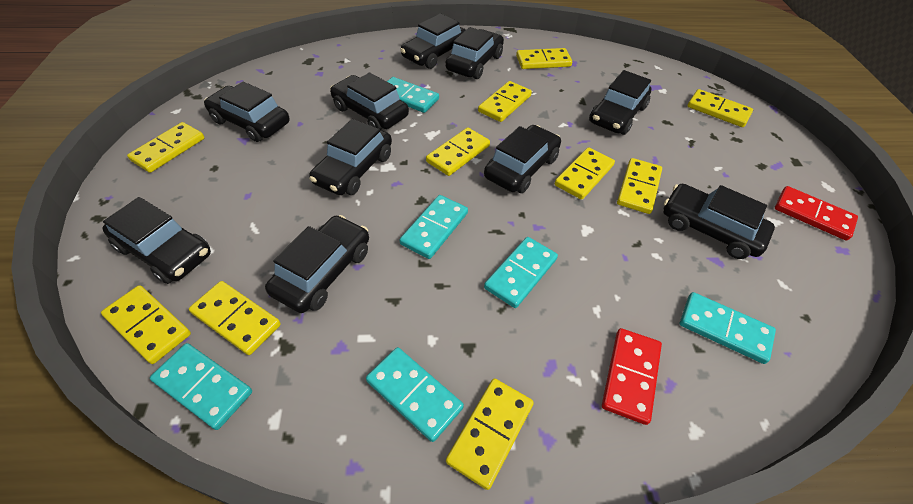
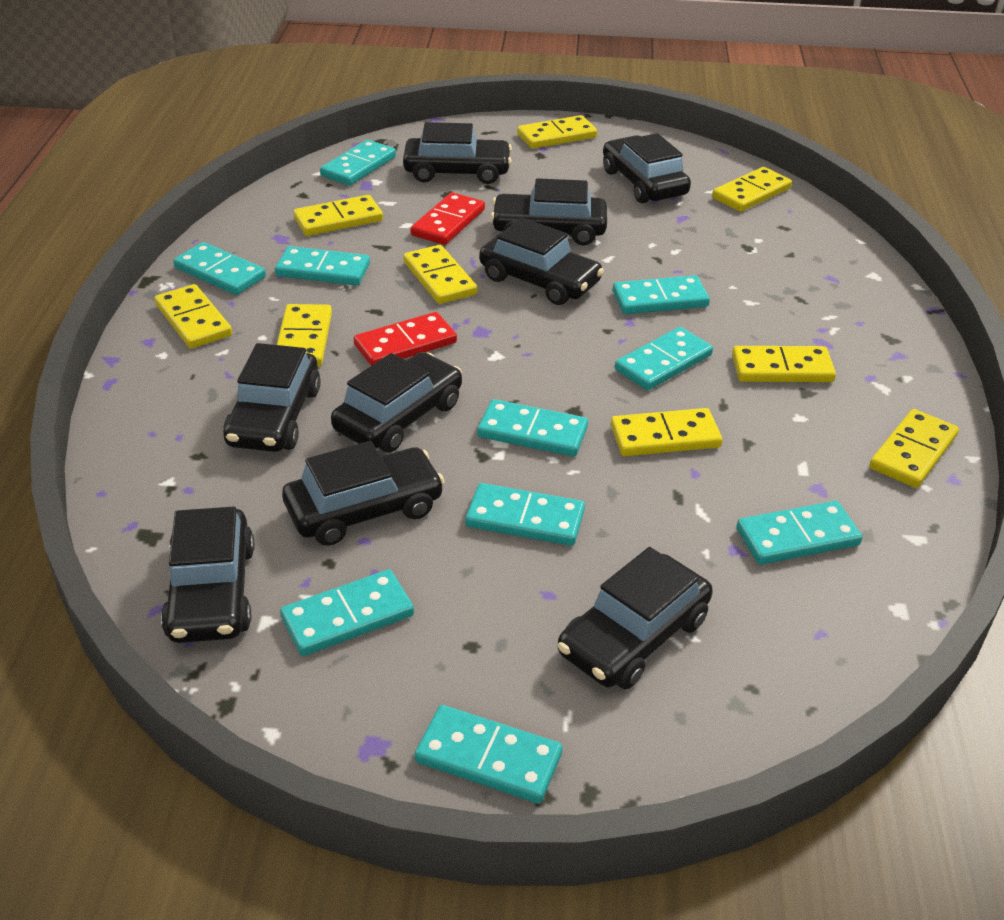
black car: [103,197,211,284] [204,82,289,142] [265,215,369,313] [309,119,392,195] [330,73,409,130] [400,13,466,69] [445,27,504,79] [484,125,561,193] [589,70,652,135] [663,184,775,259] = 10 -> [161,507,254,643] [223,343,321,452] [282,441,445,546] [331,352,462,453] [403,122,512,184] [479,218,604,305] [491,178,607,245] [558,547,713,689] [603,133,691,203] = 9
turquoise domino: [150,343,252,430] [366,347,464,442] [387,77,439,113] [400,195,468,259] [484,237,558,308] [680,292,776,364] = 6 -> [173,242,266,295] [275,246,370,285] [280,569,414,656] [320,140,396,186] [415,705,563,804] [465,483,585,546] [477,399,588,456] [613,275,710,314] [615,327,713,390] [737,501,862,565] = 10
yellow domino: [101,285,191,364] [127,122,204,173] [189,281,281,355] [426,128,490,176] [446,378,534,490] [478,81,532,122] [516,48,572,69] [554,147,615,200] [617,158,662,214] [688,89,753,127] = 10 -> [154,284,232,348] [277,304,332,367] [293,195,383,236] [403,245,477,304] [517,115,597,149] [611,408,722,456] [712,167,792,212] [732,346,836,382] [870,409,959,488] = 9

